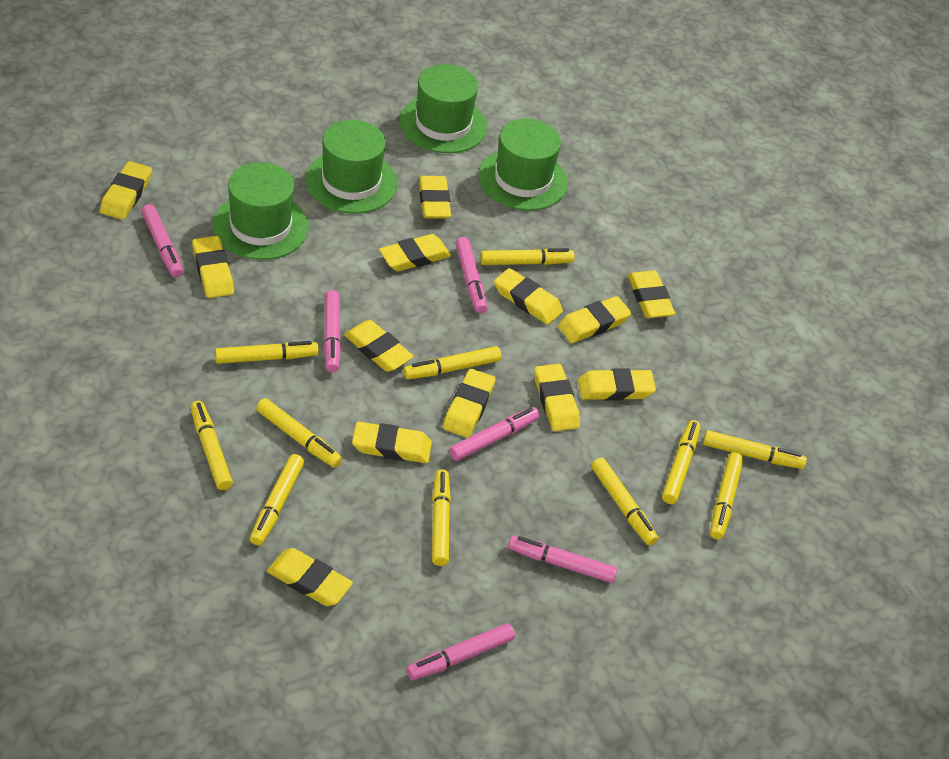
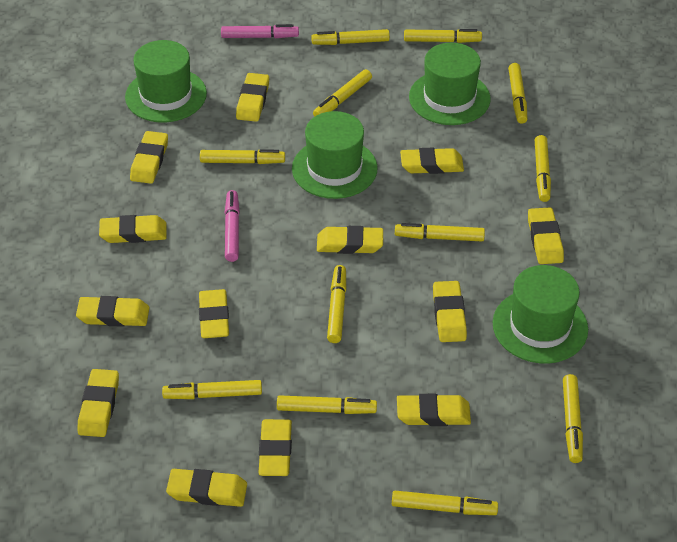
pink marker: [141,204,183,278] [324,290,341,372] [407,623,515,680] [449,407,540,461] [455,237,487,313] [508,535,618,583] = 6 -> [221,24,299,38] [225,190,240,262] = 2
yellow marker: [190,401,233,490] [215,341,319,364] [250,454,304,545] [256,398,342,468] [403,346,501,379] [432,469,451,566] [480,248,575,265] [591,458,658,546] [662,420,700,504] [703,430,807,469] [710,452,744,540] = 11 -> [162,380,262,399] [200,149,285,164] [277,395,377,414] [311,29,390,45] [313,69,372,117] [327,265,346,343] [392,491,498,515] [395,223,485,241] [404,29,482,43] [508,63,528,124] [535,135,551,202] [563,374,583,463] = 12

